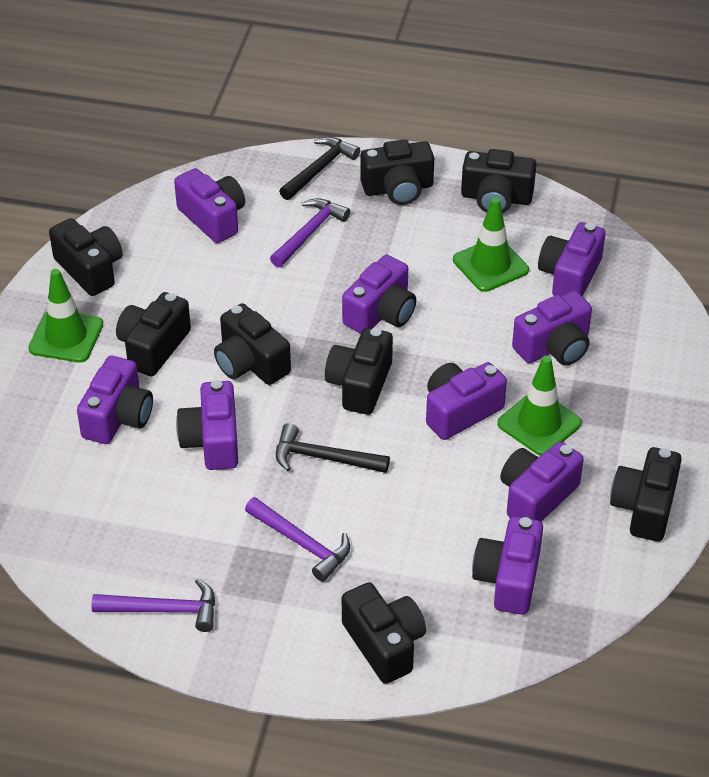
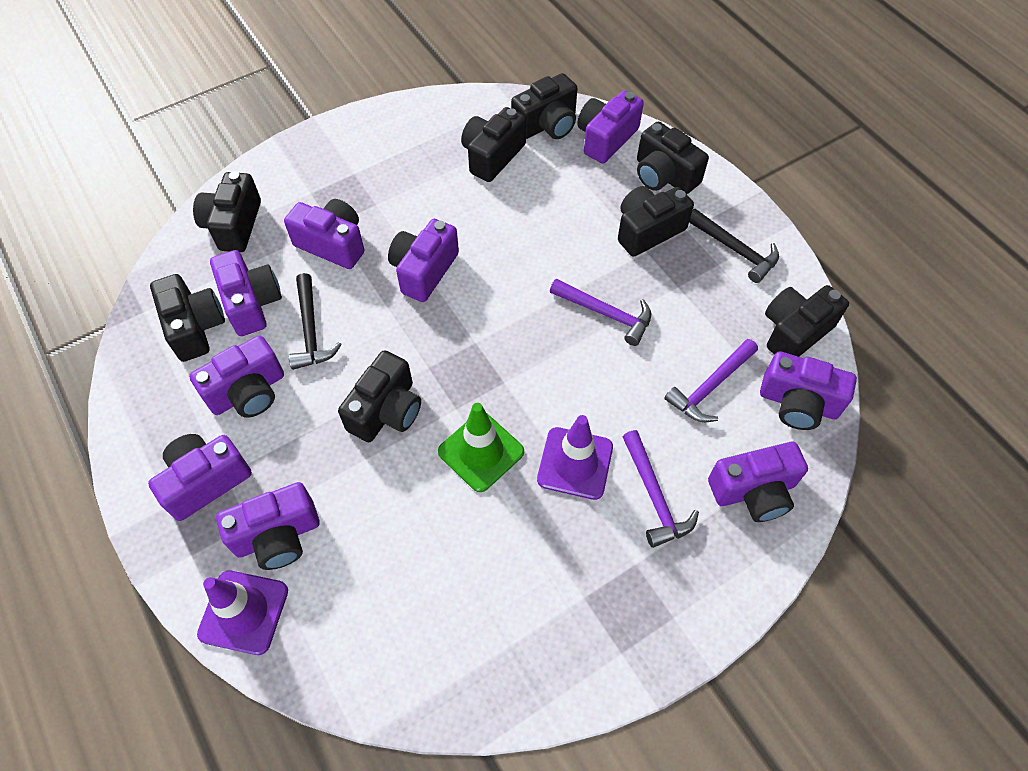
green traffic cone: [28,269,103,363] [453,197,529,292] [497,356,582,455] = 3 -> [438,403,524,492] = 1
purple traffic cone: none = 0 -> [197,571,288,655] [537,415,613,500] = 2

